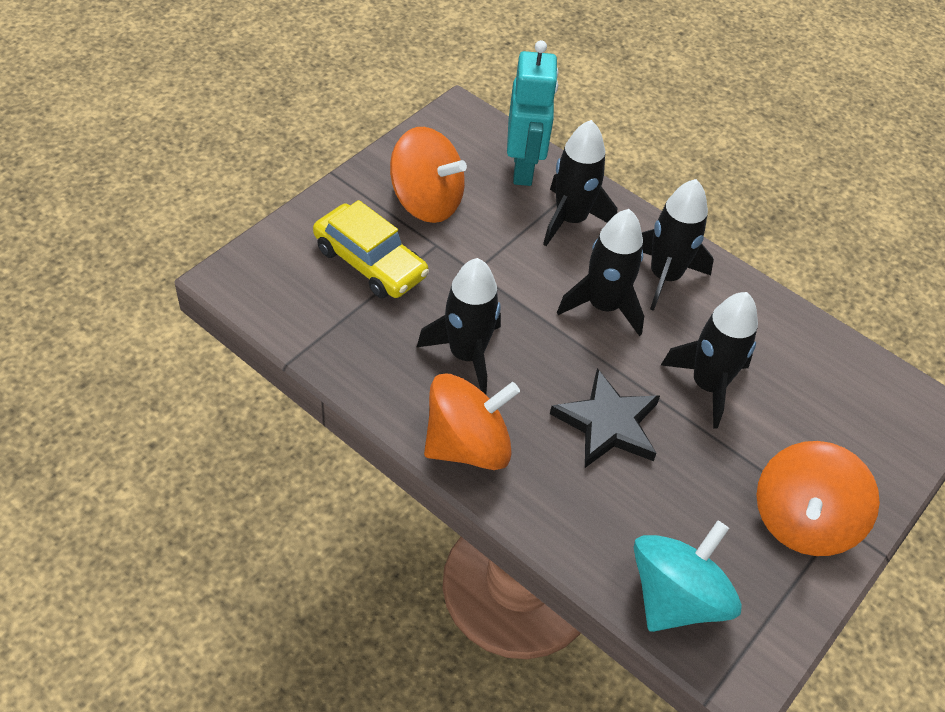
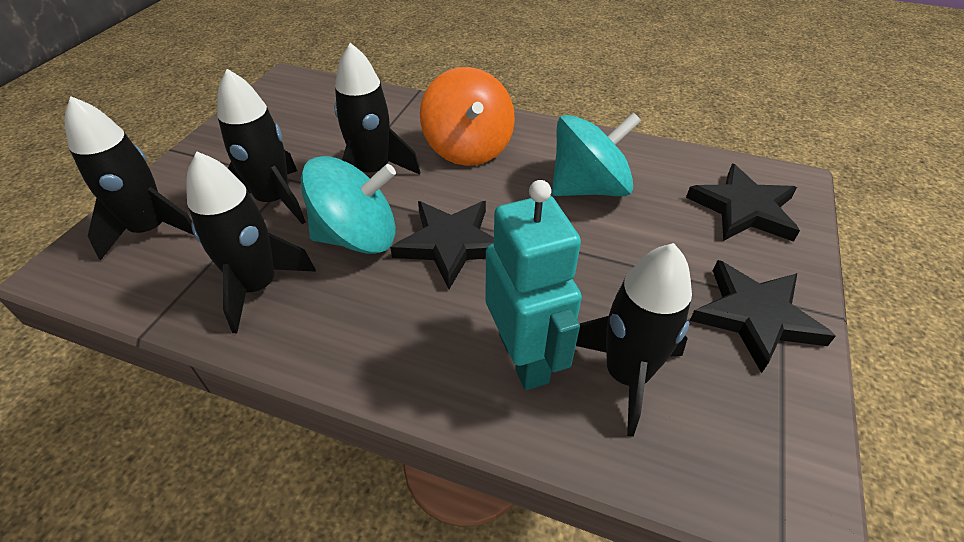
black star: [550,368,660,468] = 1 -> [390,201,494,289] [686,164,800,242] [690,260,836,373] = 3
orange spinning top: [390,127,467,223] [424,374,520,470] [757,441,880,556] = 3 -> [420,67,515,166] = 1
turquoise spinning top: [633,520,742,632] = 1 -> [301,156,396,254] [552,112,641,196] = 2
yellow car: [313,200,429,298] = 1 -> none = 0

